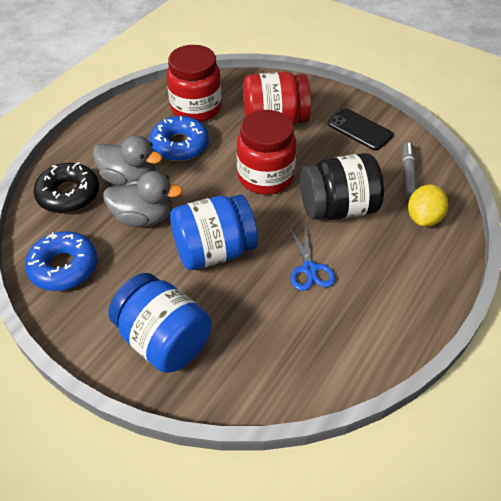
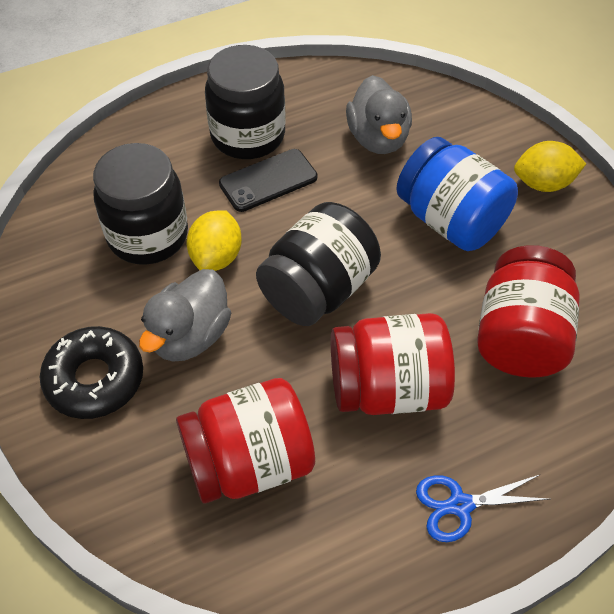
black jar: [300,153,384,220] = 1 -> [93,143,188,265] [205,45,286,159] [256,202,381,326] = 3
blue donut: [25,231,97,291] [149,116,209,161] = 2 -> none = 0
blue jar: [108,273,211,373] [170,195,258,270] = 2 -> [396,137,518,251] = 1
grey marker: [402,142,417,199] = 1 -> none = 0
yellow lemon: [408,184,448,227] = 1 -> [187,210,242,271] [514,141,586,192] = 2

